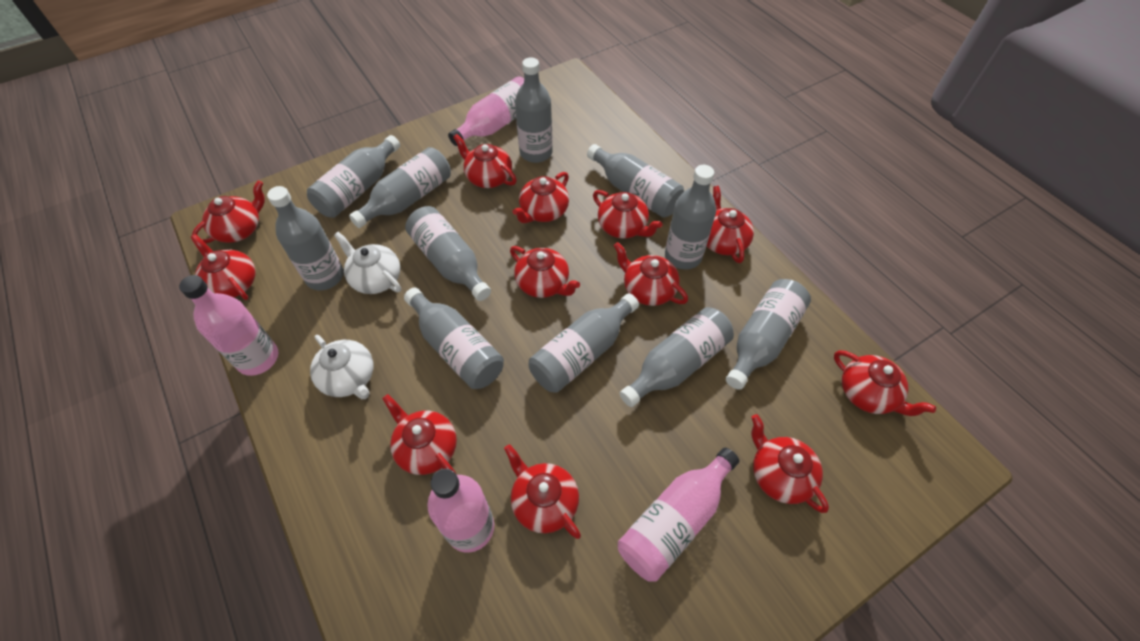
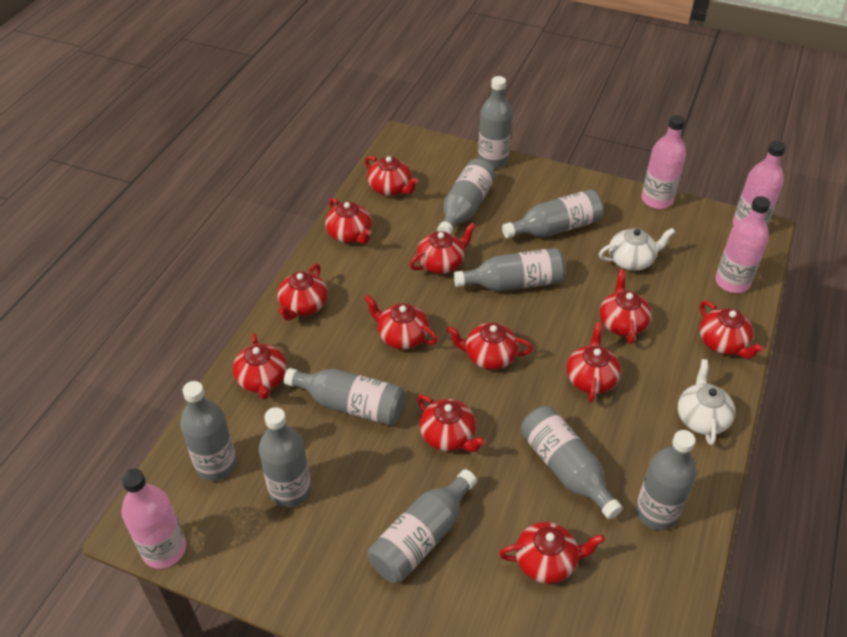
grey bottle: [267,186,344,290] [307,135,400,218] [349,147,451,228] [404,288,504,389] [405,206,491,301] [515,57,553,163] [528,293,639,393] [587,144,684,218] [620,307,734,407] [665,165,716,269] [726,279,811,390] = 11 -> [180,381,237,481] [259,407,311,508] [284,368,405,426] [368,469,477,583] [437,159,496,234] [454,248,565,291] [478,76,512,168] [502,189,603,238] [520,406,623,519] [636,430,697,530] = 10

